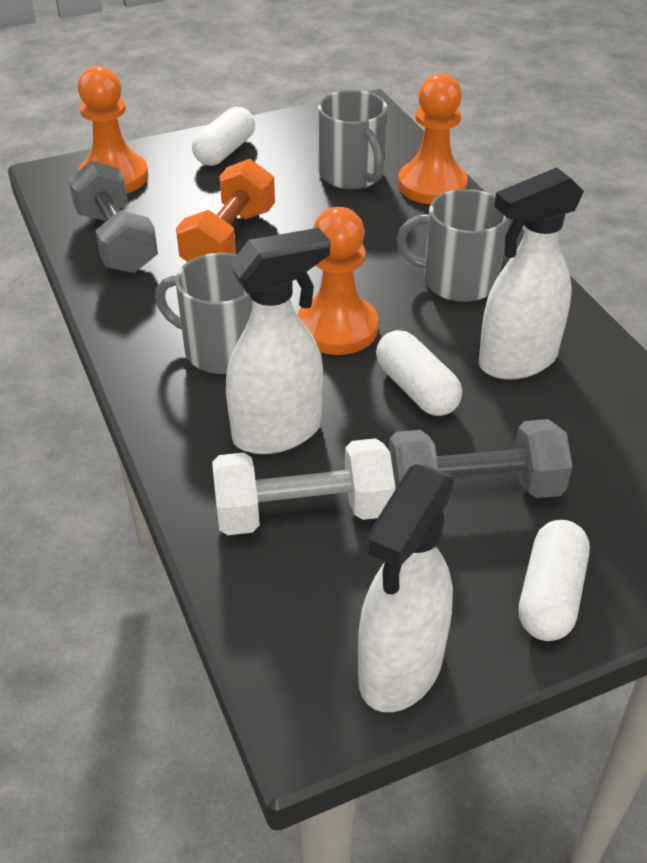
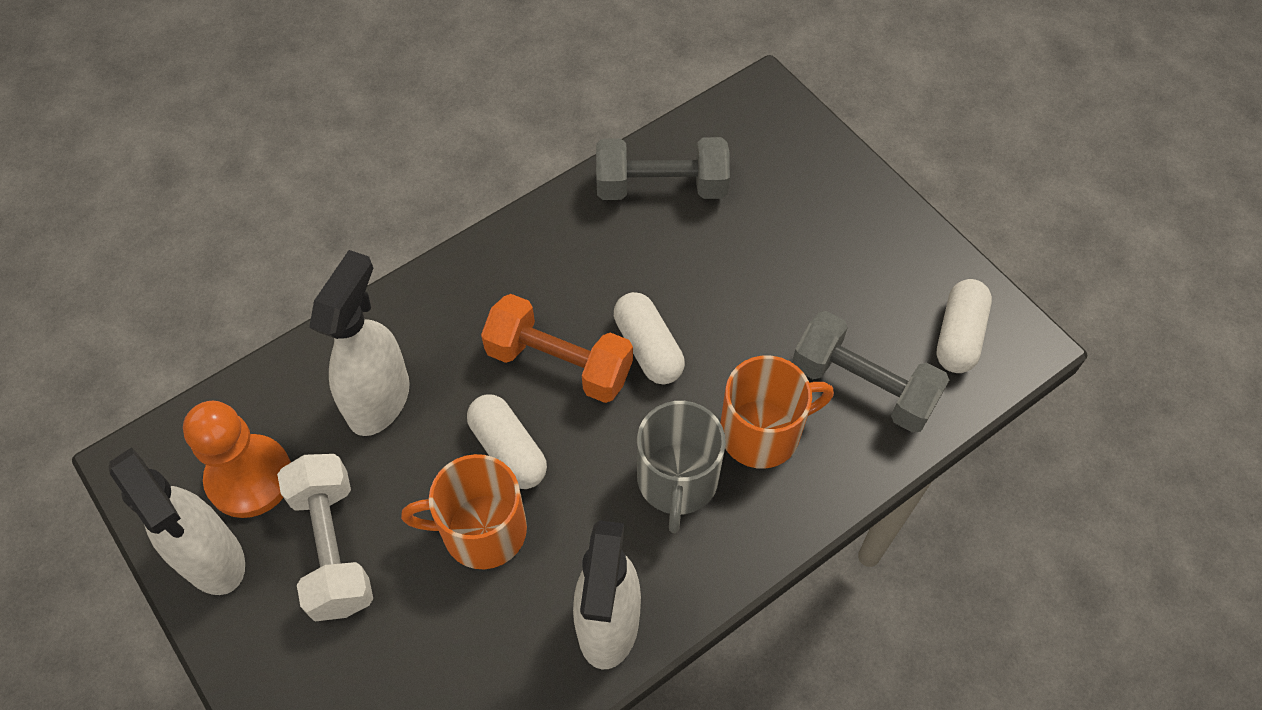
grey mug: [155,253,252,374] [318,90,387,189] [397,189,509,302] = 3 -> [637,401,726,533] = 1
orange mug: none = 0 -> [401,454,527,569] [720,355,834,469] = 2
orange pawn: [78,66,148,194] [297,207,379,355] [398,73,468,204] = 3 -> [183,401,291,518] = 1

